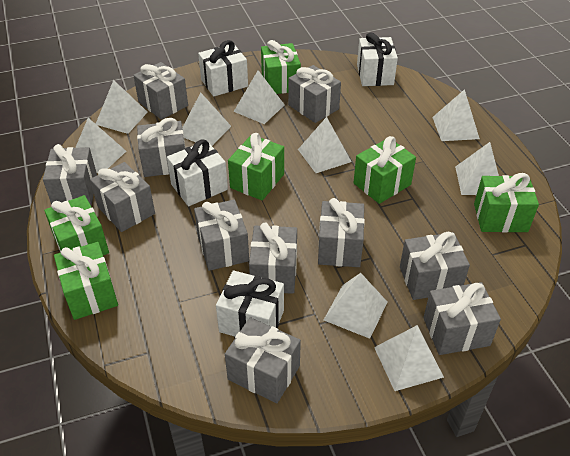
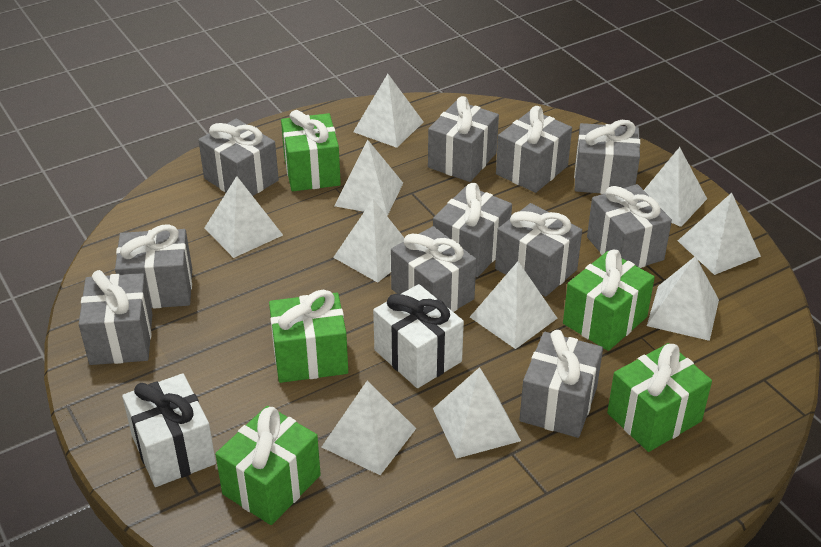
green gift: [44,195,109,255] [54,242,118,320] [228,133,284,201] [261,40,301,94] [354,136,416,204] [474,173,539,233] = 6 -> [215,406,321,525] [269,290,348,383] [281,110,341,191] [563,250,655,351] [607,343,712,452] = 5
white gift: [167,139,228,206] [198,40,248,97] [216,270,284,336] [357,32,398,86] = 4 -> [122,373,216,487] [373,284,464,388] = 2
white pyramid: [75,118,126,173] [96,80,148,134] [182,92,231,146] [233,70,285,124] [298,117,352,173] [324,273,387,339] [374,325,444,391] [432,89,480,141] [455,142,499,195] = 9 -> [205,176,283,258] [322,381,416,475] [333,199,405,283] [334,139,403,216] [353,74,423,148] [433,367,521,459] [470,261,557,349] [644,147,707,227] [647,256,719,341] [678,193,761,275] = 10

